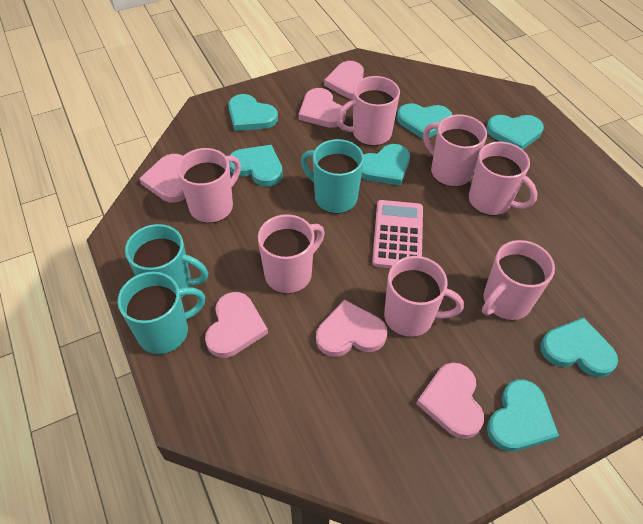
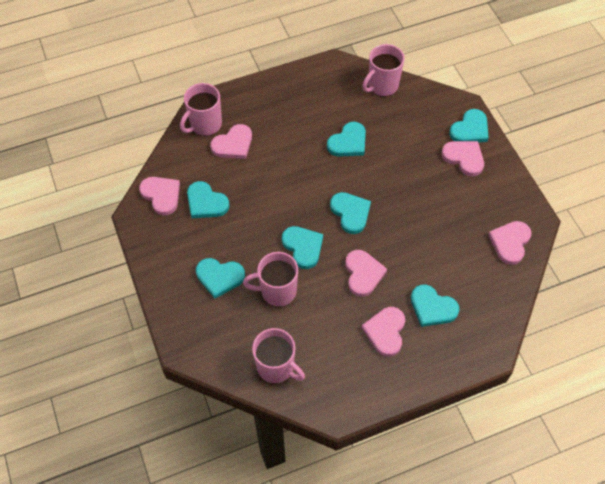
pink calculator: [372,200,423,268] = 1 -> none = 0
pink mug: [177,148,241,223] [258,214,325,294] [336,76,400,146] [384,256,464,337] [423,115,487,187] [469,141,538,216] [482,240,555,320] = 7 -> [180,83,222,136] [243,252,298,306] [252,328,305,383] [362,44,405,97] = 4
turquoise mug: [117,272,205,354] [125,224,208,298] [301,139,364,214] = 3 -> none = 0

